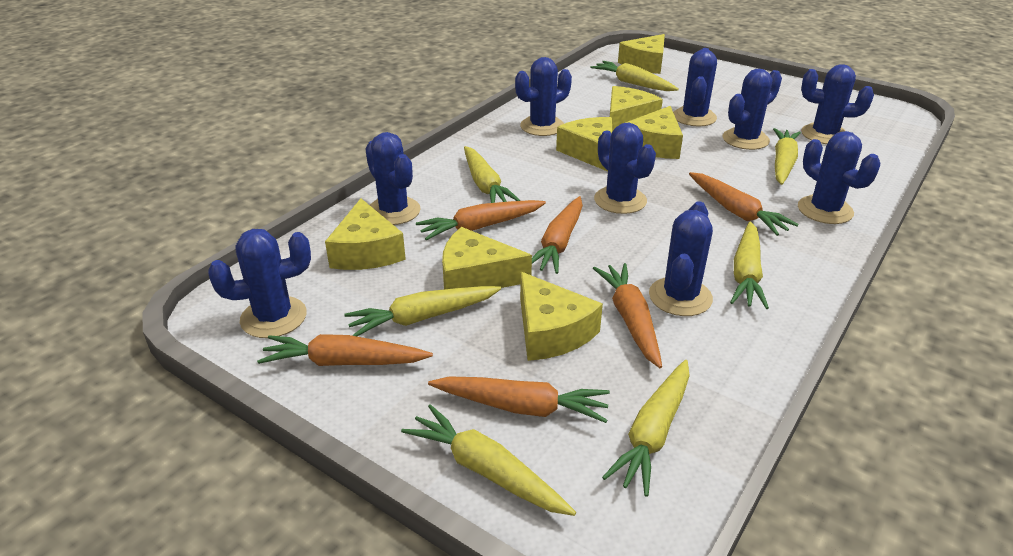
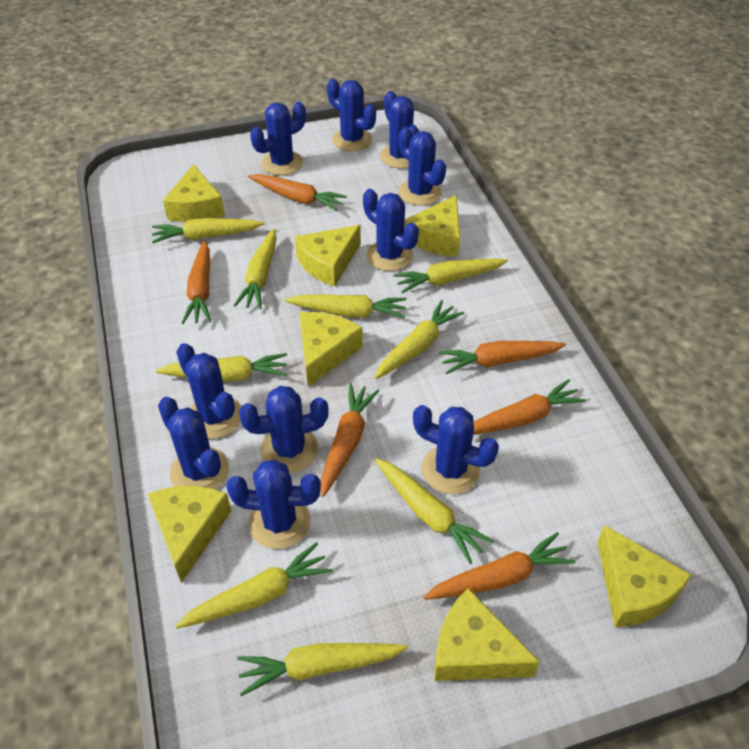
blue cactus: [208,229,311,338] [366,132,421,225] [515,57,572,136] [594,123,656,214] [649,201,713,316] [673,48,717,127] [723,69,782,150] [798,131,880,224] [801,64,874,144] = 9 -> [158,397,229,489] [176,343,241,439] [226,459,321,549] [239,386,329,473] [250,102,306,175] [327,79,376,151] [363,189,419,271] [380,91,419,168] [399,127,446,206] [413,405,499,494] = 10
yellow carrot: [344,286,501,336] [401,404,576,516] [464,146,520,203] [591,61,679,91] [602,360,690,497] [730,221,769,309] [773,128,801,185] = 7 -> [152,218,264,243] [156,353,287,381] [175,542,333,629] [233,229,277,309] [237,643,408,696] [285,294,407,319] [374,300,464,379] [375,458,494,564] [394,259,508,293] = 9

